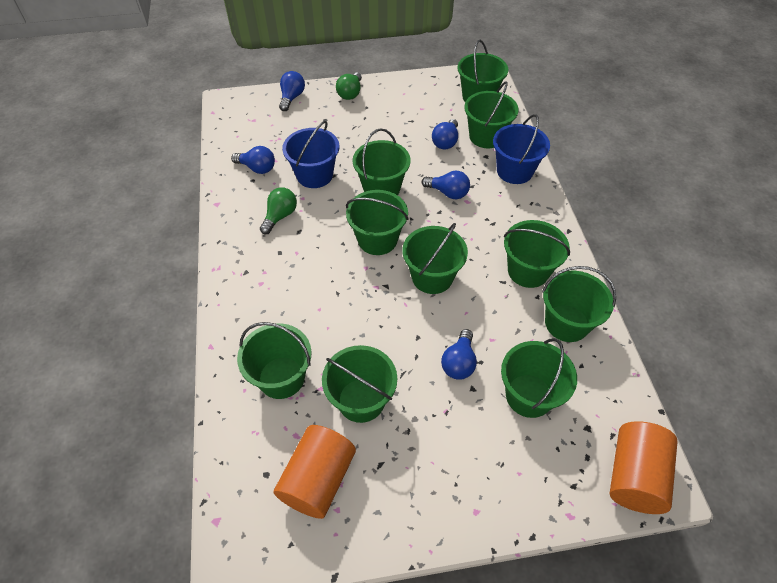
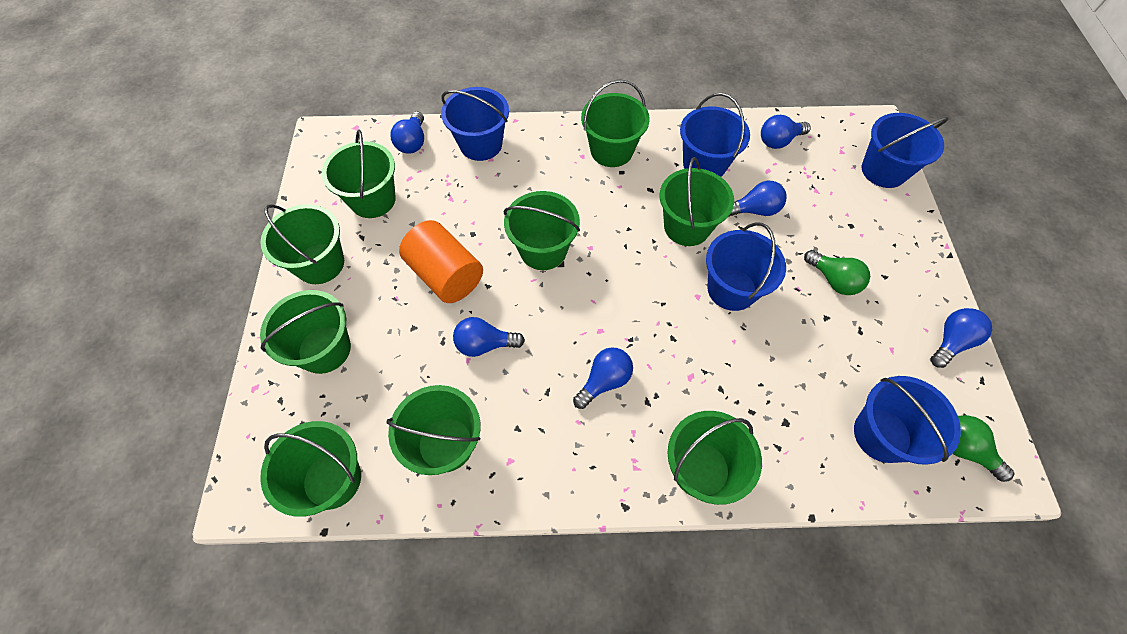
blue bucket: [282,121,339,188] [493,114,550,184] = 2 -> [441,87,509,161] [680,93,750,177] [706,222,786,311] [854,376,961,465] [862,113,949,188] = 5
blue light bulb: [231,146,275,174] [279,71,305,111] [422,171,470,199] [432,119,458,150] [441,329,477,380] = 5 -> [390,111,424,154] [453,317,525,357] [573,347,633,409] [728,181,787,217] [761,115,811,149] [931,308,992,368] = 6
green bucket: [237,322,312,399] [322,345,397,423] [346,190,409,255] [353,128,410,195] [403,223,468,294] [458,40,508,102] [464,81,519,148] [501,338,577,418] [504,220,570,288] [542,266,616,342] = 10 -> [260,204,344,284] [260,290,351,374] [260,421,361,517] [322,129,396,218] [387,385,481,475] [504,191,580,270] [581,79,650,167] [660,157,734,246] [668,411,762,505] = 9
orange cylinder: [274,425,356,519] [609,421,678,514] = 2 -> [399,220,483,303] = 1

